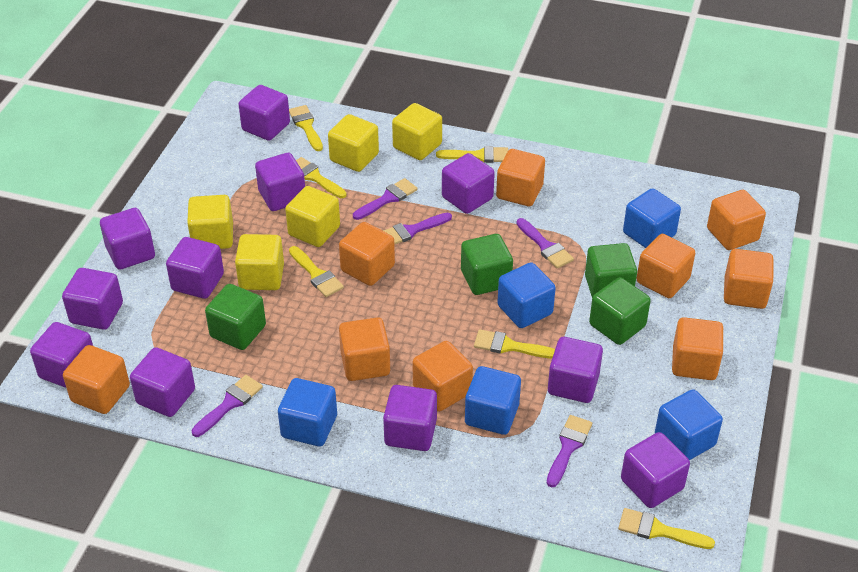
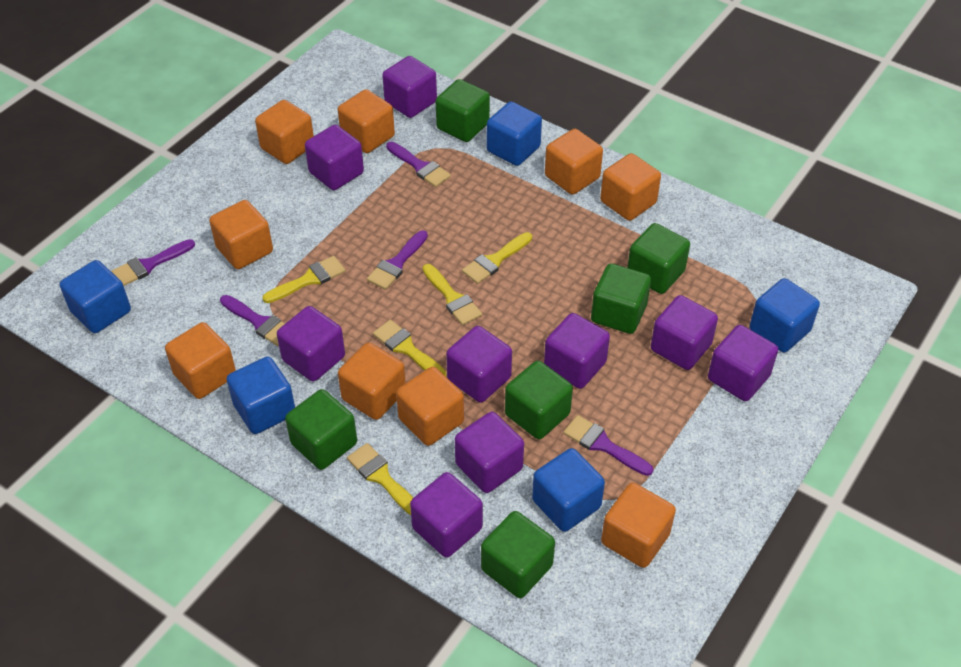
green cube: [205,284,266,350] [461,234,513,295] [585,243,637,298] [589,277,651,345] = 4 -> [285,389,357,470] [436,79,490,142] [481,511,555,598] [505,361,573,439] [591,263,651,334] [627,223,690,294] = 6
purple cube: [30,322,93,388] [62,268,123,330] [100,208,155,270] [130,347,195,417] [166,237,224,299] [238,85,290,141] [255,153,305,211] [383,385,437,451] [442,153,495,214] [548,337,603,403] [621,432,690,508] = 11 -> [277,306,345,382] [305,125,364,190] [382,56,437,118] [410,472,483,558] [446,326,512,403] [455,412,524,493] [544,313,610,389] [651,295,718,370] [708,325,778,401] = 9
yellow brush: [289,105,323,151] [289,246,344,297] [296,157,347,198] [436,146,508,163] [474,329,555,359] [618,508,715,549] = 6 -> [262,256,346,303] [347,443,413,515] [373,320,446,376] [423,264,482,325] [462,232,532,284] = 5
yellow cube: [187,195,233,249] [235,234,284,290] [285,186,340,247] [328,114,379,172] [392,103,442,160] = 5 -> none = 0

